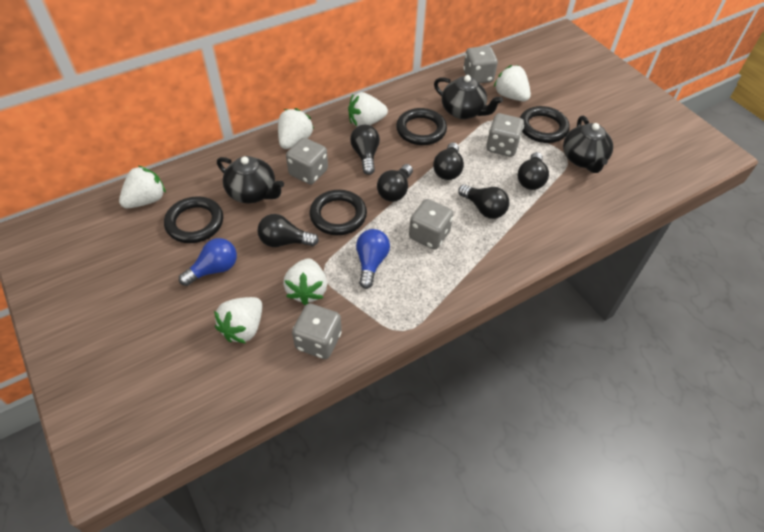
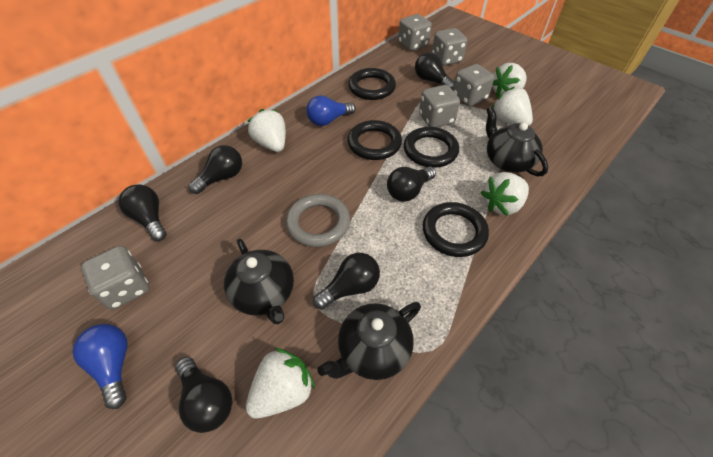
grey ring: none = 0 -> [286,194,350,247] = 1
white strawberry: [119,166,166,208] [214,297,262,343] [278,108,314,149] [283,258,327,305] [348,92,388,127] [494,65,531,101] = 6 -> [246,348,315,419] [247,109,286,152] [481,172,529,216] [492,63,527,97] [493,87,533,126] = 5

